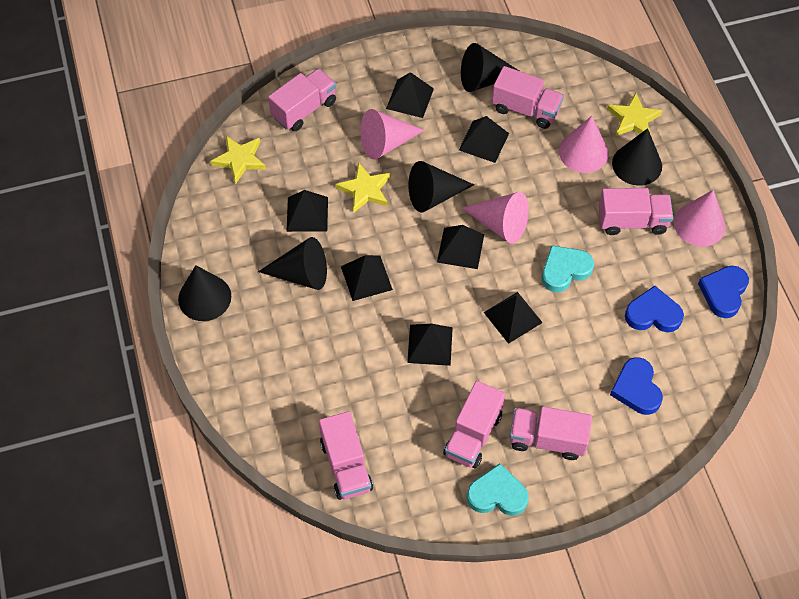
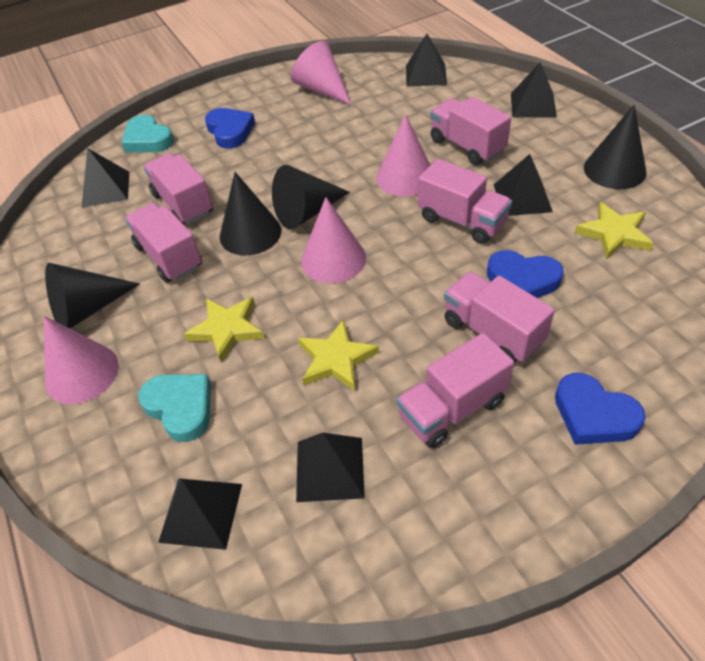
black cone: [178,265,231,321] [258,237,327,290] [408,161,474,212] [461,43,519,92] [612,128,662,186] = 5 -> [45,263,140,329] [220,172,281,255] [272,165,350,229] [584,105,647,189] = 4
black pyramid: [286,190,328,232] [341,255,393,301] [386,72,434,118] [407,324,453,366] [437,225,484,269] [459,116,509,163] [484,292,543,344] = 7 -> [82,148,129,207] [158,478,242,550] [296,433,365,502] [406,34,447,87] [494,154,553,216] [511,62,557,118] = 6

